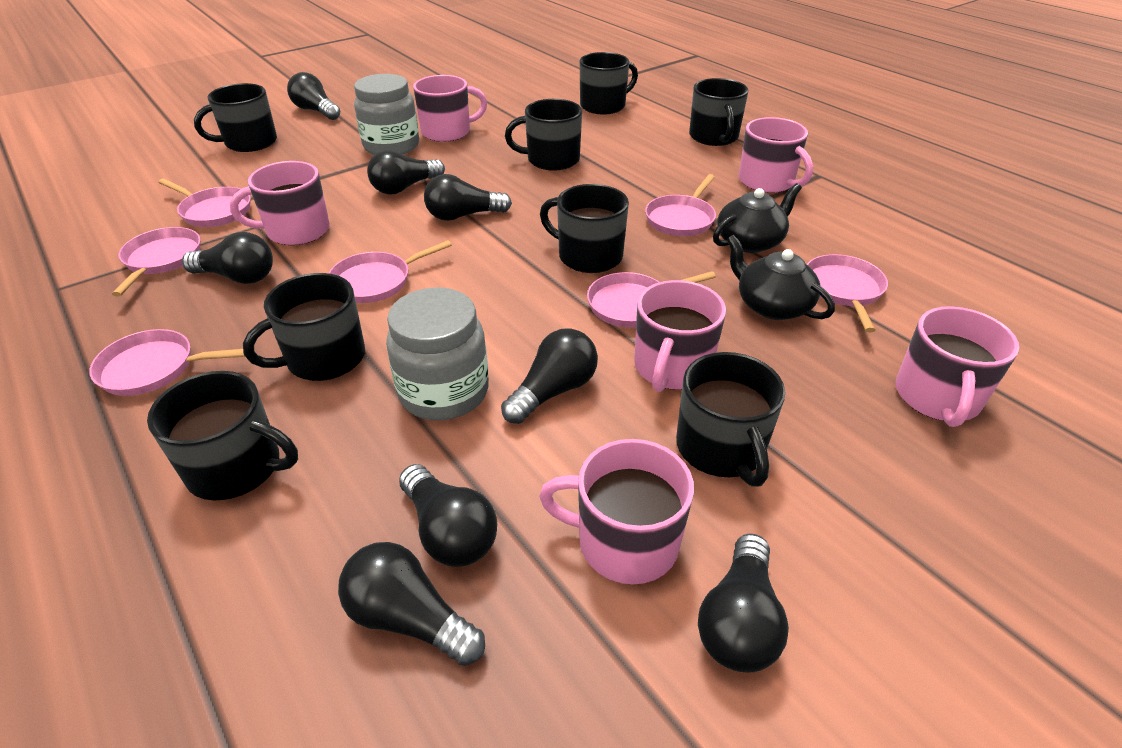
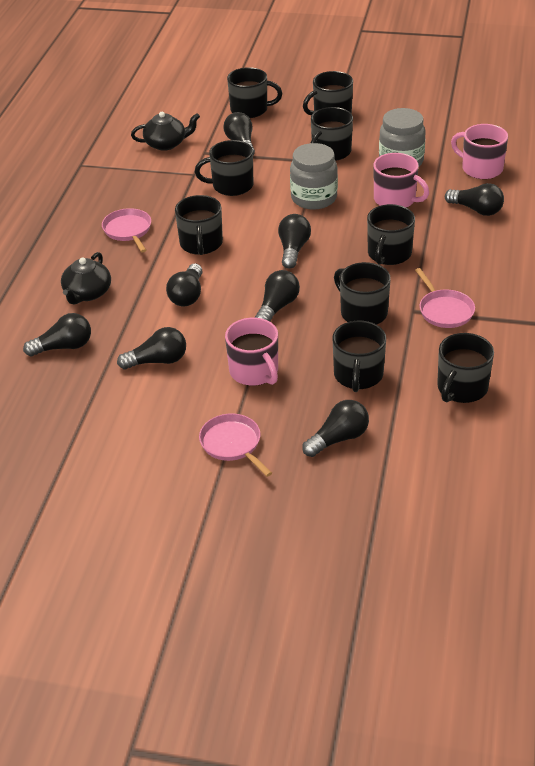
black mug: [147,371,298,501] [194,83,277,152] [243,273,365,381] [505,99,582,171] [540,184,629,273] [580,52,638,114] [676,352,785,487] [689,78,748,146] = 8 -> [175,195,223,255] [195,140,253,196] [227,67,282,118] [303,71,353,115] [311,107,353,161] [332,321,386,392] [334,262,391,325] [367,204,415,265] [437,333,494,403] = 9
pink mug: [230,161,330,245] [413,75,487,142] [539,439,694,584] [634,280,726,392] [739,117,813,193] [895,306,1019,427] = 6 -> [225,318,278,386] [374,153,429,208] [451,124,508,179] = 3
pink pan: [89,329,245,396] [112,227,201,296] [158,179,251,227] [329,240,452,303] [587,271,716,327] [645,174,716,236] [807,254,888,332] = 7 -> [102,208,151,253] [199,414,272,477] [415,268,475,328] = 3

